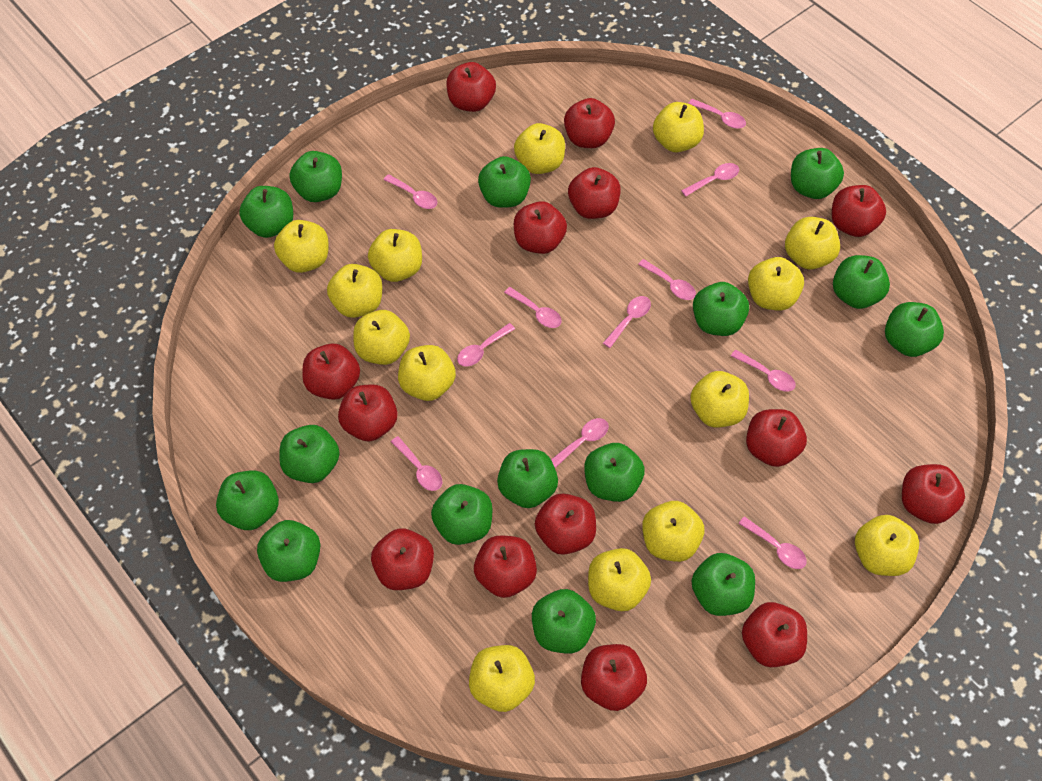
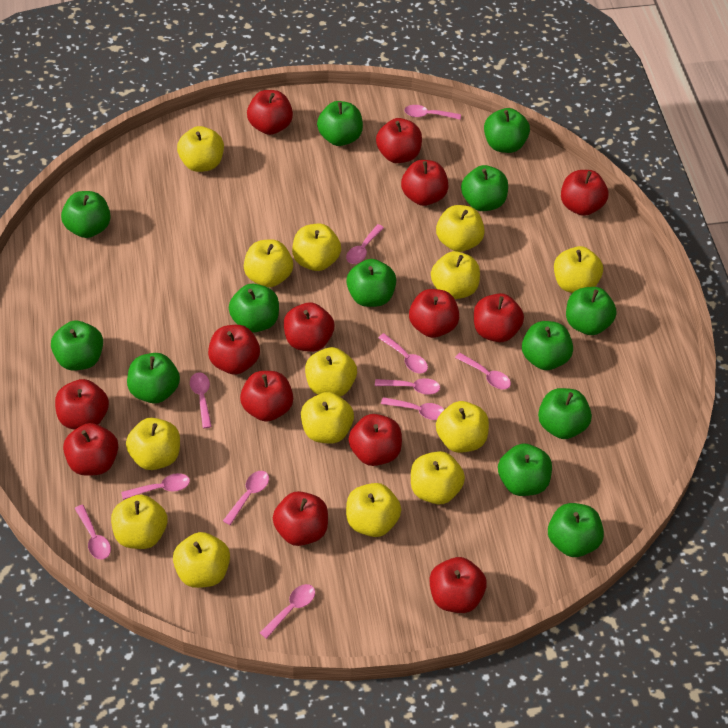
green apple: [216,470,279,530] [239,186,293,238] [257,520,321,582] [279,425,340,483] [289,151,342,202] [431,484,492,545] [478,156,531,208] [497,449,558,508] [532,589,596,653] [584,443,645,502] [692,553,755,616] [693,282,749,336] [791,148,844,199] [833,255,890,309] [885,302,944,357] = 15 -> [51,321,103,371] [61,191,111,238] [127,353,180,404] [229,284,279,333] [317,101,363,146] [346,259,396,307] [461,165,508,211] [484,108,530,153] [498,443,552,496] [522,321,573,370] [538,388,592,439] [548,503,604,557] [566,287,616,335] = 13

